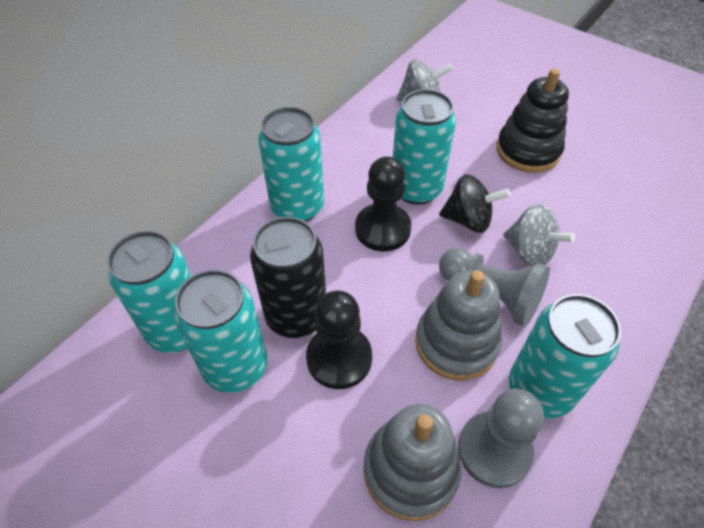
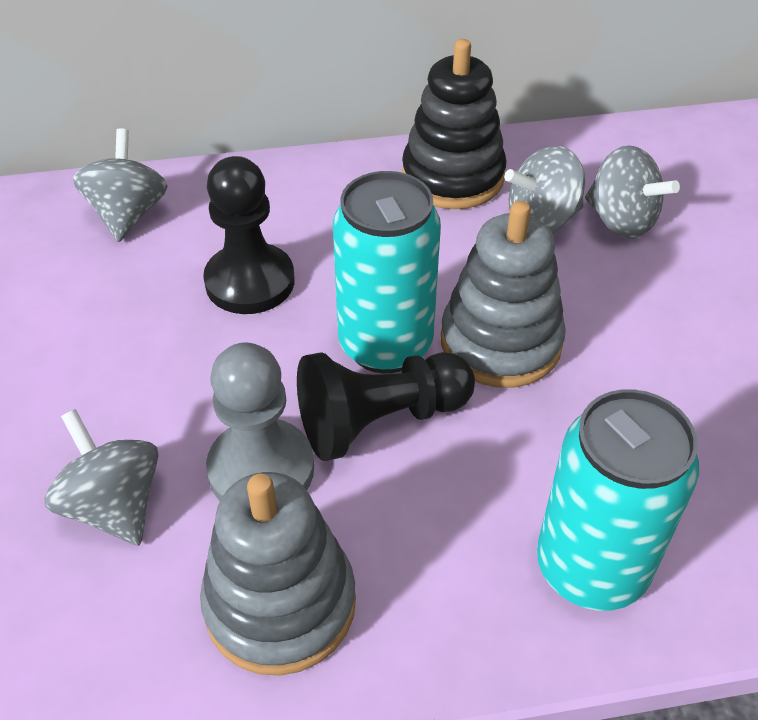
black can: [250,217,326,338] = 1 -> none = 0
black spinning top: [439,174,510,233] = 1 -> none = 0
grey pawn: [439,248,550,327] [458,388,544,488] = 2 -> [206,343,314,501] = 1
grey spinning top: [397,59,452,101] [503,204,575,267] = 2 -> [45,409,159,545] [73,128,168,242] [504,146,585,233] [585,145,680,239] = 4
turquoise can: [107,231,191,353] [174,269,268,393] [258,107,324,222] [393,89,456,205] [509,294,621,418] = 5 -> [333,171,441,373] [537,389,699,611] = 2

